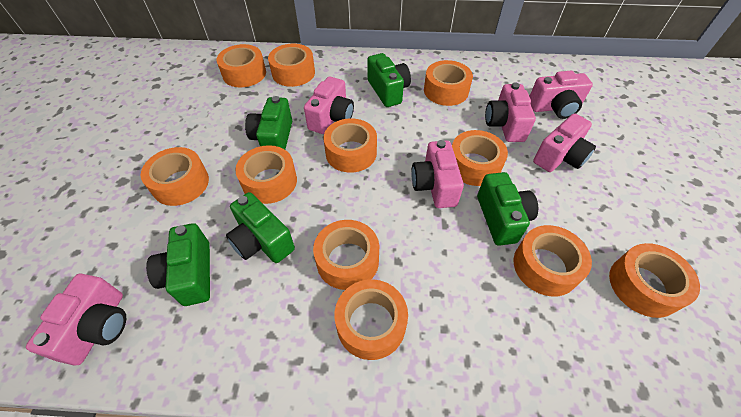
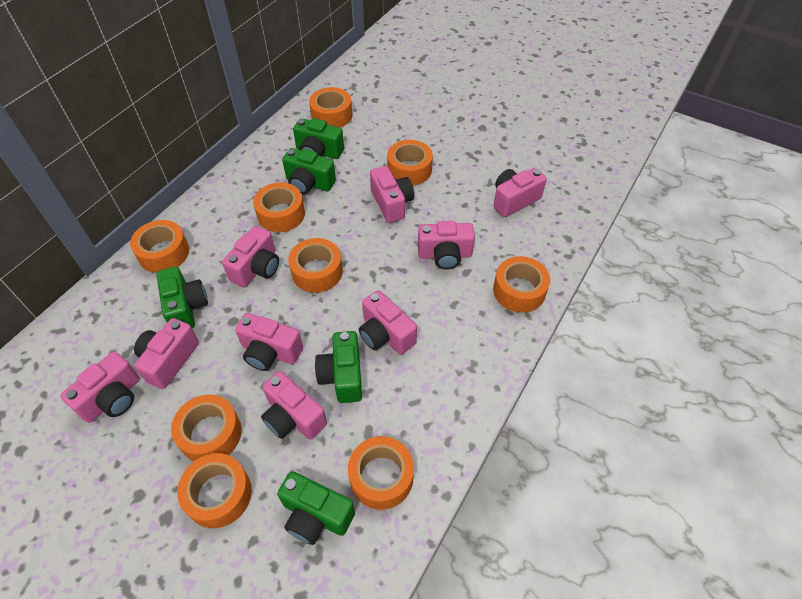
orange tape: [141,147,209,206] [217,44,266,87] [235,145,297,204] [268,44,315,87] [313,220,379,290] [323,118,377,172] [334,279,408,360] [424,60,473,106] [452,130,508,186] [513,225,592,297] [609,243,700,318] = 11 -> [130,220,189,273] [171,394,242,462] [177,453,252,528] [253,183,305,232] [288,238,343,293] [309,87,353,127] [348,436,414,510] [387,140,433,185] [493,256,550,313] = 9
pink camera: [26,274,126,366] [304,76,354,134] [411,140,464,208] [485,83,536,142] [529,71,593,119] [533,113,596,172] = 6 -> [60,352,140,423] [134,318,199,389] [222,226,279,288] [235,313,303,371] [261,371,327,440] [359,290,417,355] [370,166,414,223] [418,221,475,269] [493,168,547,217] = 9

